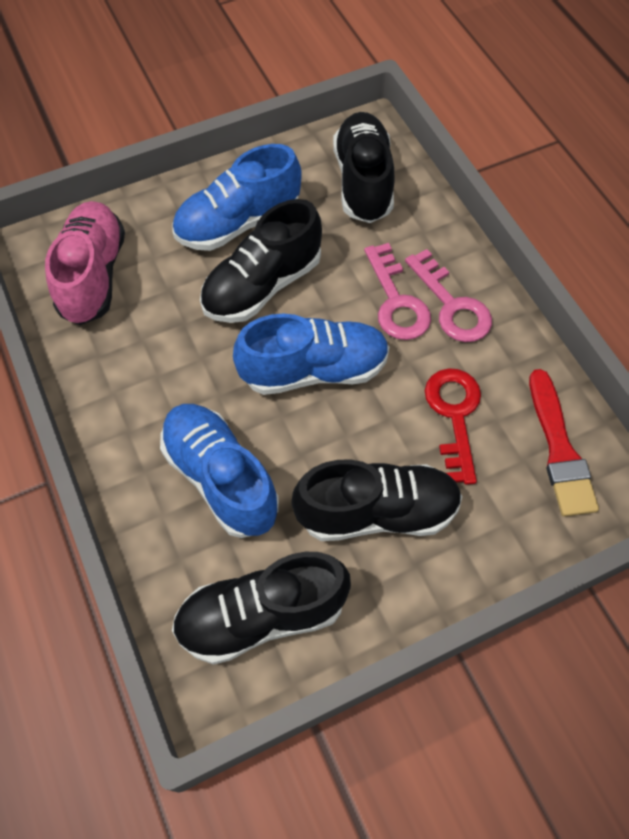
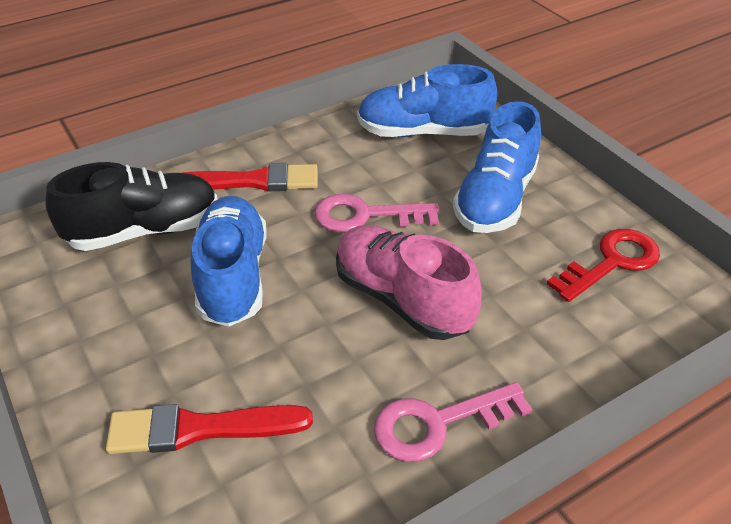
black shoe: [172,552,351,665] [200,199,322,323] [291,460,462,541] [333,112,394,223] = 4 -> [45,162,218,251] = 1
red brush: [529,369,599,517] = 1 -> [106,404,313,454] [183,163,318,191] = 2

